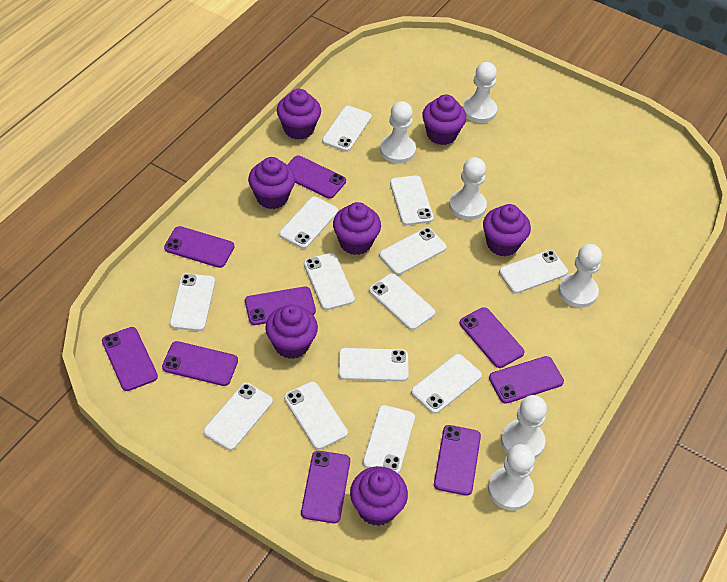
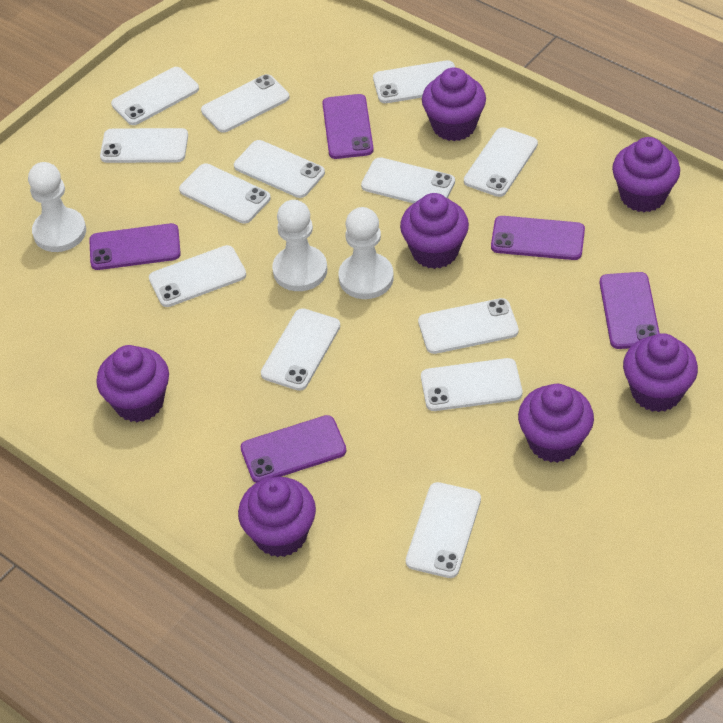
purple phone: [102,327,158,391] [162,341,238,386] [164,226,234,268] [245,287,316,325] [287,156,346,199] [301,451,350,523] [434,425,481,496] [459,307,524,368] [489,356,564,404] = 9 -> [89,223,181,270] [240,415,346,483] [322,94,374,159] [491,216,585,260] [600,272,660,349] = 5
white pawn: [380,101,416,164] [449,157,487,220] [463,62,497,123] [488,444,535,510] [501,395,547,458] [558,244,602,308] = 6 -> [28,162,86,252] [272,200,327,291] [338,207,394,299] = 3

